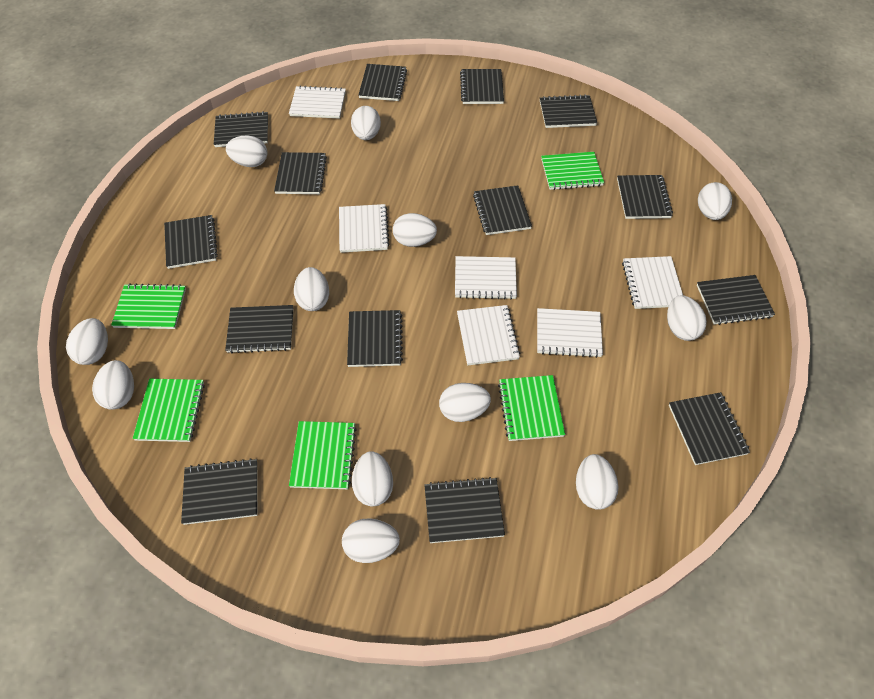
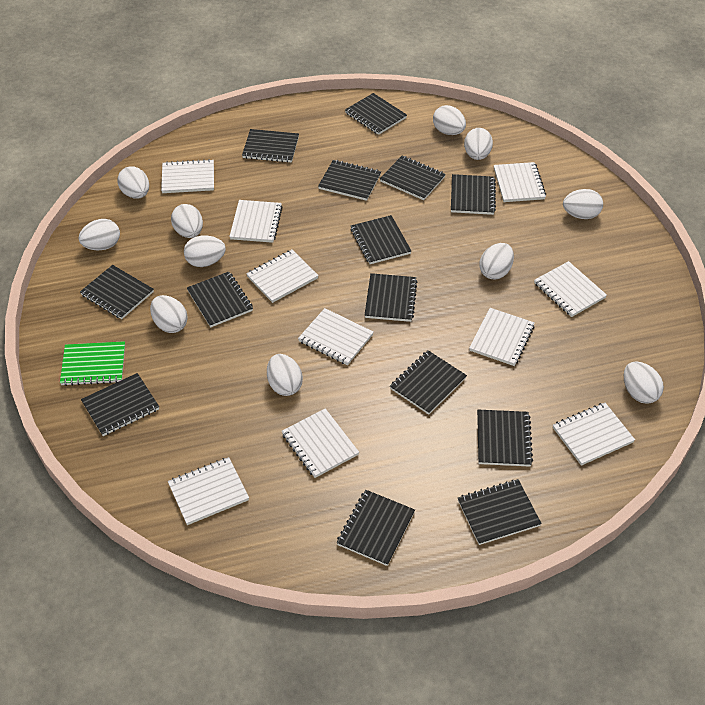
green notebook: [111,283,186,329] [133,379,205,442] [289,421,357,489] [498,375,565,441] [541,152,604,190] = 5 -> [60,341,125,386] = 1
white egg: [66,318,108,365] [92,360,134,410] [226,136,267,167] [294,267,329,311] [342,518,400,563] [351,106,381,140] [352,451,393,506] [393,213,437,247] [439,383,491,422] [576,454,618,510] [667,296,707,341] [698,182,732,220] = 12 -> [79,219,120,250] [117,167,149,199] [150,295,188,333] [171,204,203,238] [184,235,226,267] [267,354,303,396] [433,105,466,135] [464,128,493,160] [479,243,514,280] [563,189,603,219] [624,362,664,404] = 11
white notebook: [289,85,346,119] [339,204,389,253] [455,256,517,299] [457,305,520,365] [537,308,603,358] [622,256,683,309] = 6 -> [161,159,214,193] [168,457,249,525] [229,200,283,243] [246,250,319,303] [282,408,359,478] [298,308,373,365] [469,308,535,366] [494,162,546,202] [534,261,607,317] [553,403,635,466] = 10

